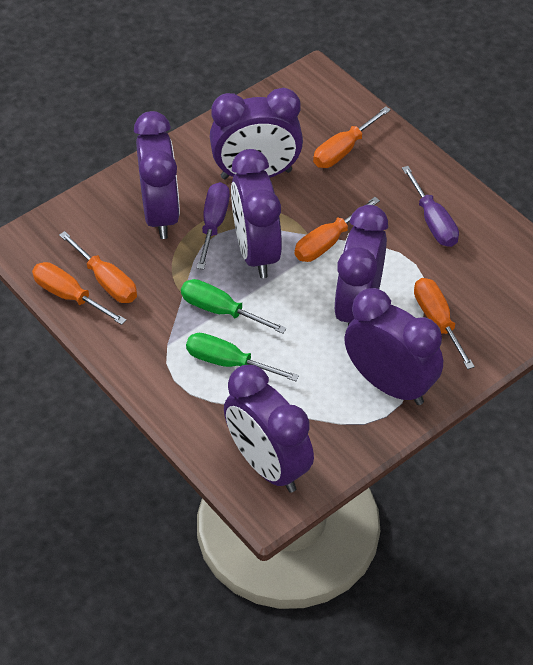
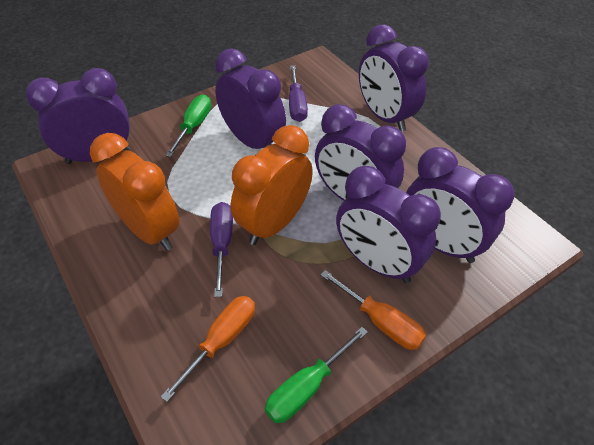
orange clock: none = 0 -> [90,133,180,251] [231,125,313,245] = 2
orange screwdriver: [32,262,126,325] [59,231,137,303] [295,197,380,262] [313,106,391,168] [414,278,475,369] = 5 -> [161,296,255,402] [320,270,426,350] = 2

